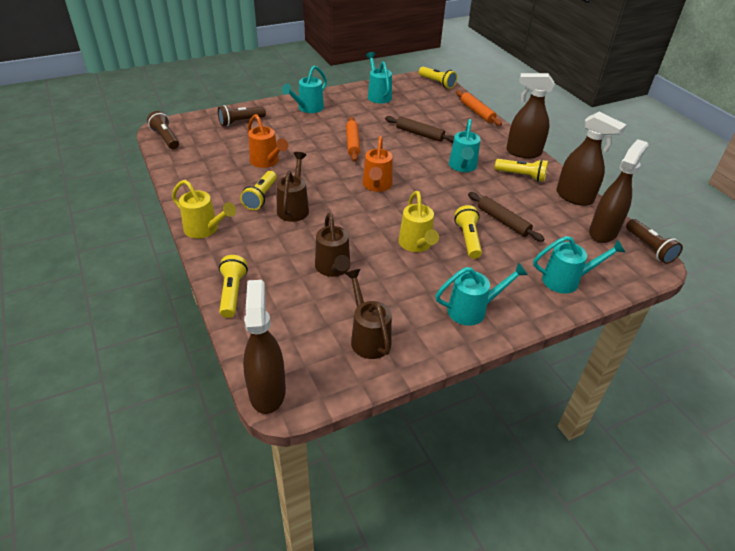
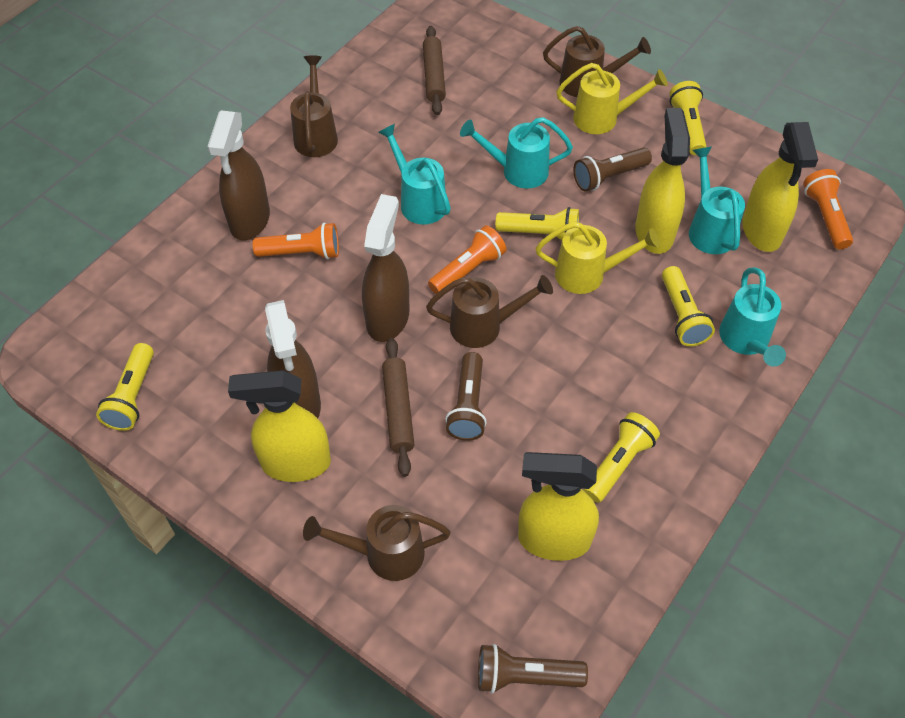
brown spray bottle: [243,280,286,414] [506,73,555,158] [556,112,626,206] [589,139,648,243] = 4 -> [207,110,270,240] [265,300,321,418] [362,194,409,342] = 3
brown watering can: [276,152,309,222] [315,213,350,277] [345,269,392,359] = 3 -> [290,55,338,157] [303,505,451,581] [426,275,553,348] [543,26,651,97] = 4
orange flashlight: none = 0 -> [253,222,339,259] [428,225,507,294] [803,169,853,250] = 3
orange rolling pin: [346,117,360,162] [456,90,502,126] = 2 -> none = 0
orange watering can: [247,114,288,168] [363,136,393,192] = 2 -> none = 0
turquoise watering can: [282,65,327,113] [366,52,392,104] [435,262,528,326] [449,119,480,172] [533,236,625,294] = 5 -> [378,124,451,225] [460,117,573,188] [689,147,745,254] [719,267,786,367] = 4
yellow spray bottle: none = 0 -> [228,370,331,482] [518,452,599,561] [635,108,690,254] [742,122,818,252] = 4

